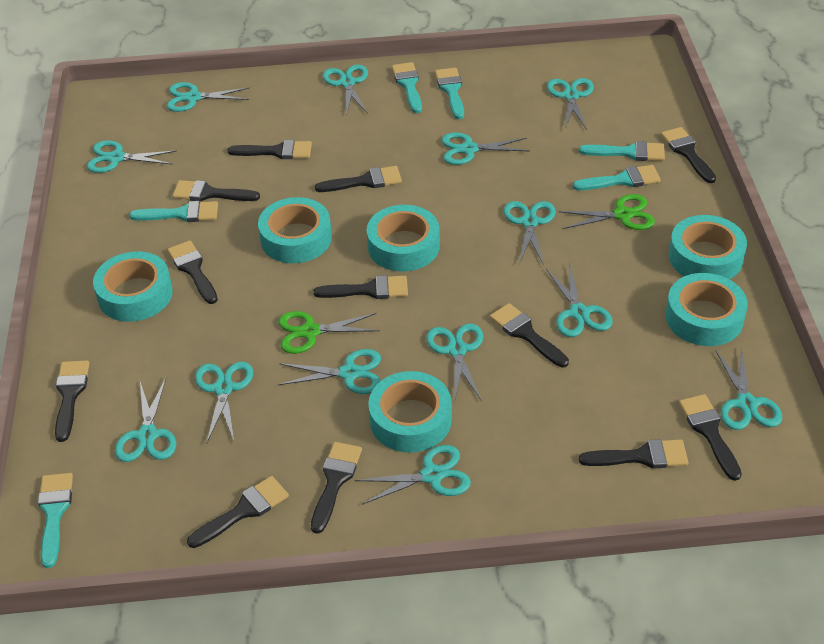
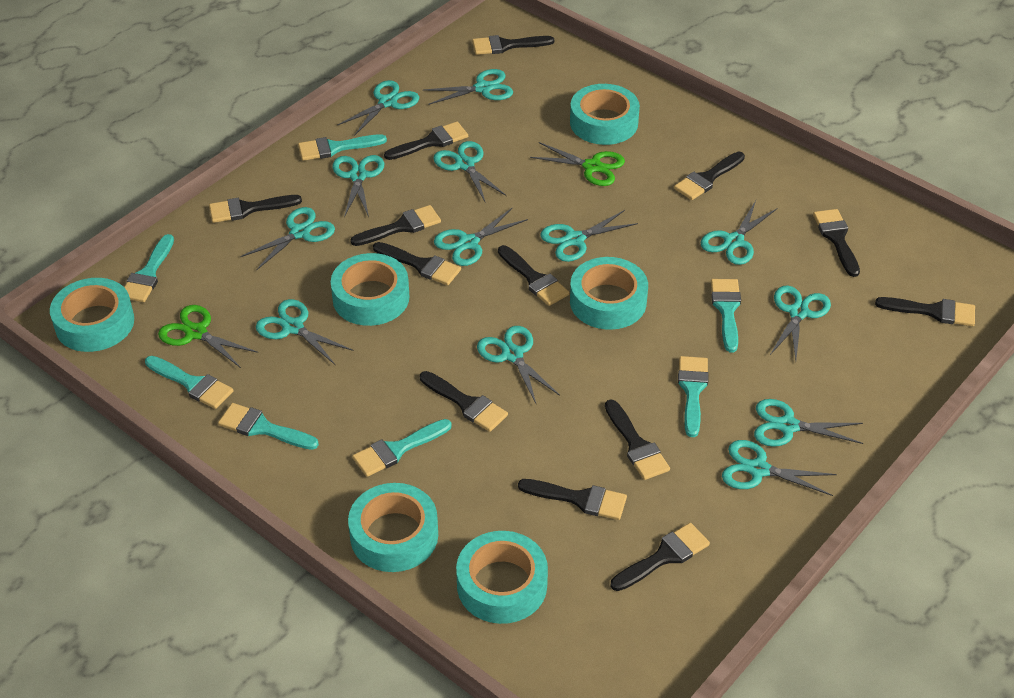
black brush: [55,361,90,442] [168,241,218,304] [173,180,260,201] [187,476,289,548] [228,140,312,159] [311,442,362,534] [314,275,408,299] [315,166,402,192] [490,303,569,367] [579,439,688,469] [661,127,716,183] [679,394,742,481] = 12 -> [209,195,302,223] [350,205,441,246] [373,242,461,285] [384,122,468,160] [420,371,508,432] [472,35,554,55] [498,245,569,306] [518,479,627,520] [605,399,670,480] [611,523,710,591] [674,152,745,200] [813,209,860,277] [875,297,975,326] = 13
turquoise brush: [38,473,73,568] [129,201,218,222] [392,62,422,113] [435,68,464,119] [573,165,661,190] [579,141,665,161] = 6 -> [124,234,174,302] [145,356,233,409] [218,403,319,450] [298,134,387,161] [352,419,452,477] [678,356,709,437] [711,279,741,352] = 7

